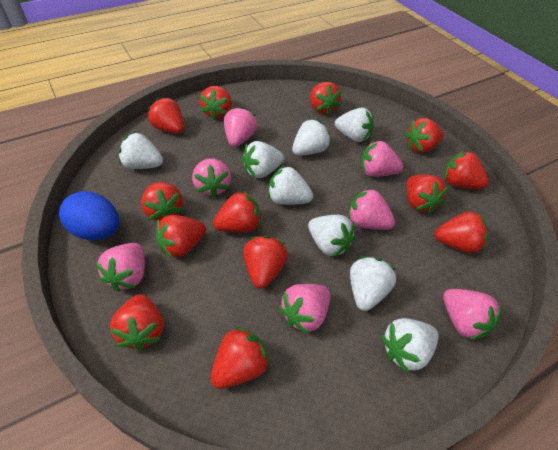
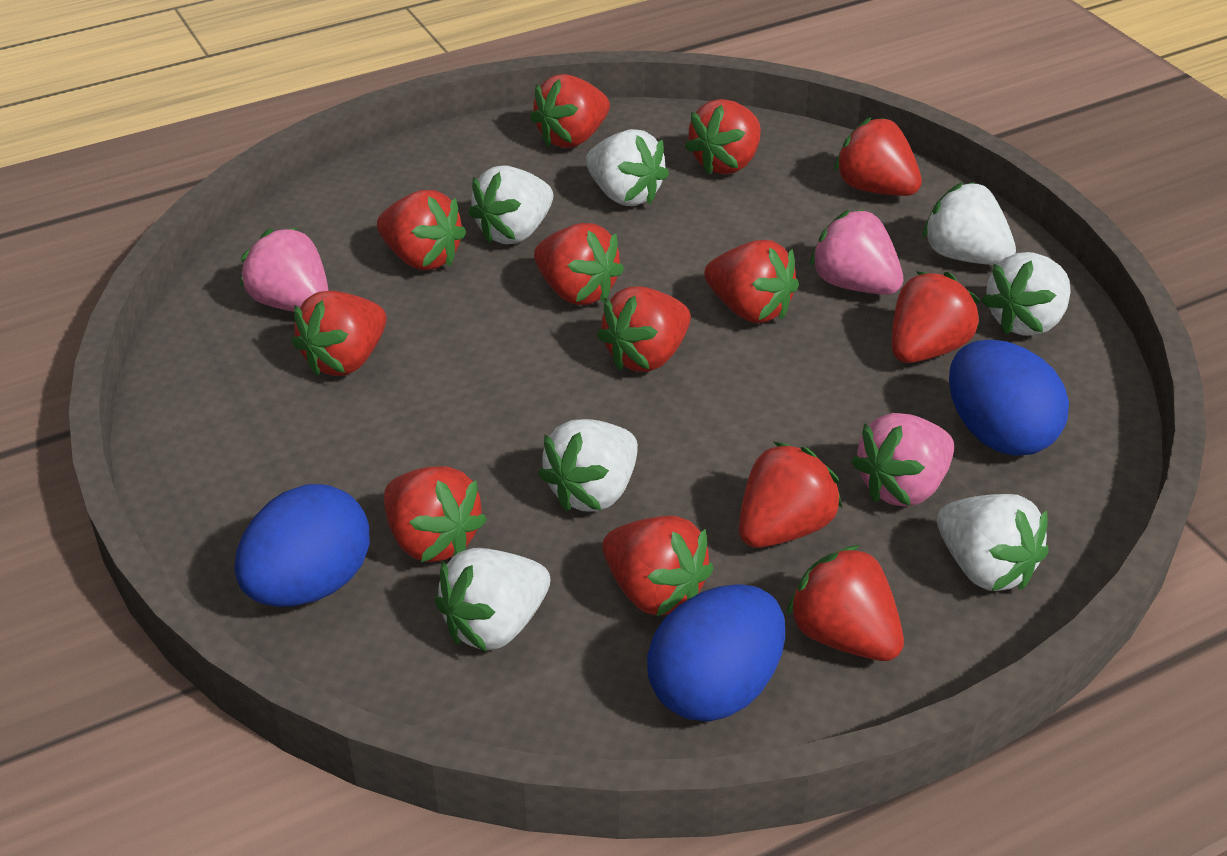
blue egg: [59,191,119,240] = 1 -> [234,484,370,607] [647,584,785,722] [949,340,1069,456] = 3
pink strawberry: [95,243,145,291] [192,158,231,198] [224,106,257,147] [279,284,330,335] [348,188,395,230] [361,140,403,177] [443,289,502,340] = 7 -> [240,227,329,312] [810,209,903,295] [851,413,954,507] = 3
white strawberry: [119,132,163,169] [242,141,284,178] [268,165,313,205] [292,119,331,155] [308,215,355,257] [335,108,374,142] [350,256,397,311] [381,318,439,373] = 8 -> [435,548,551,652] [468,165,553,244] [538,419,638,512] [586,129,669,206] [923,182,1016,265] [937,494,1049,591] [981,252,1071,336] = 7

